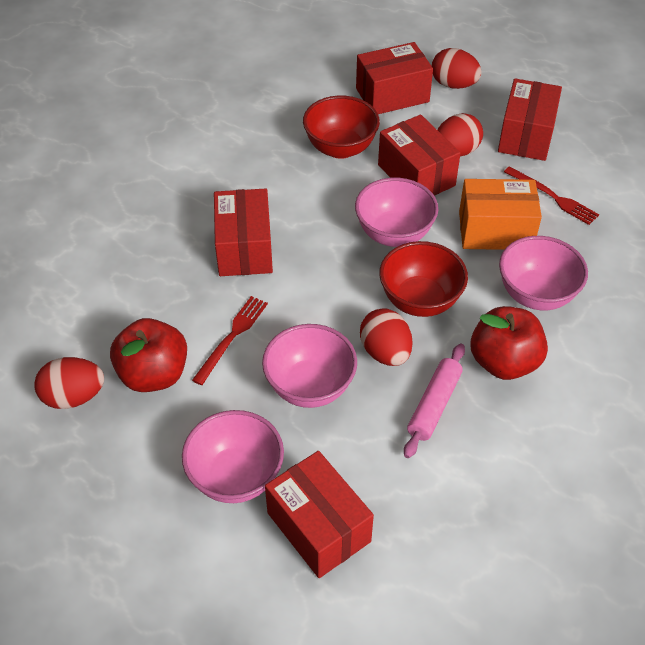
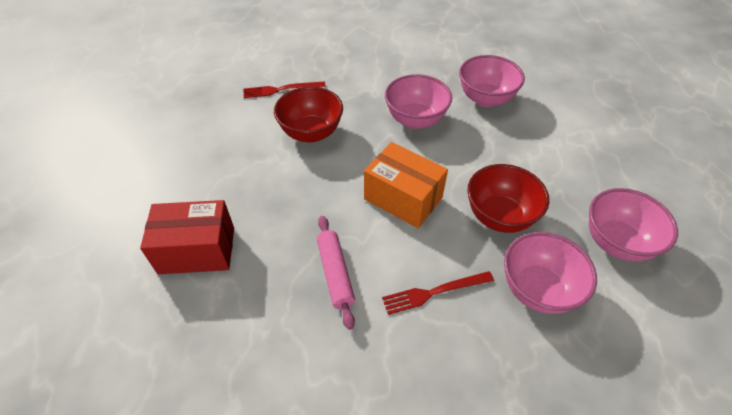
red apple: [110,318,187,392] [471,306,548,380] = 2 -> none = 0
red box: [214,189,273,276] [265,451,374,578] [356,42,433,114] [378,115,461,196] [498,78,562,161] = 5 -> [140,200,234,274] = 1
red egg: [34,357,104,409] [360,308,413,366] [432,48,482,89] [437,113,483,157] = 4 -> none = 0

